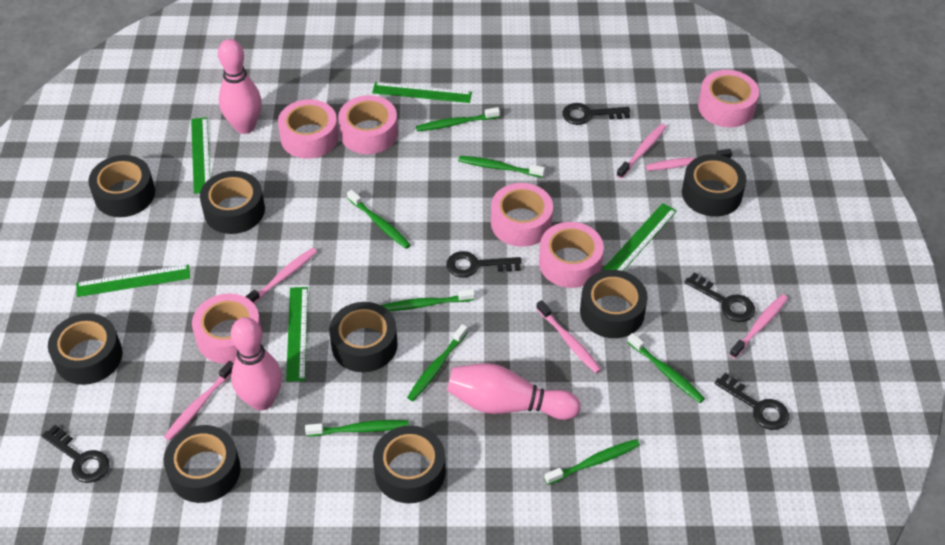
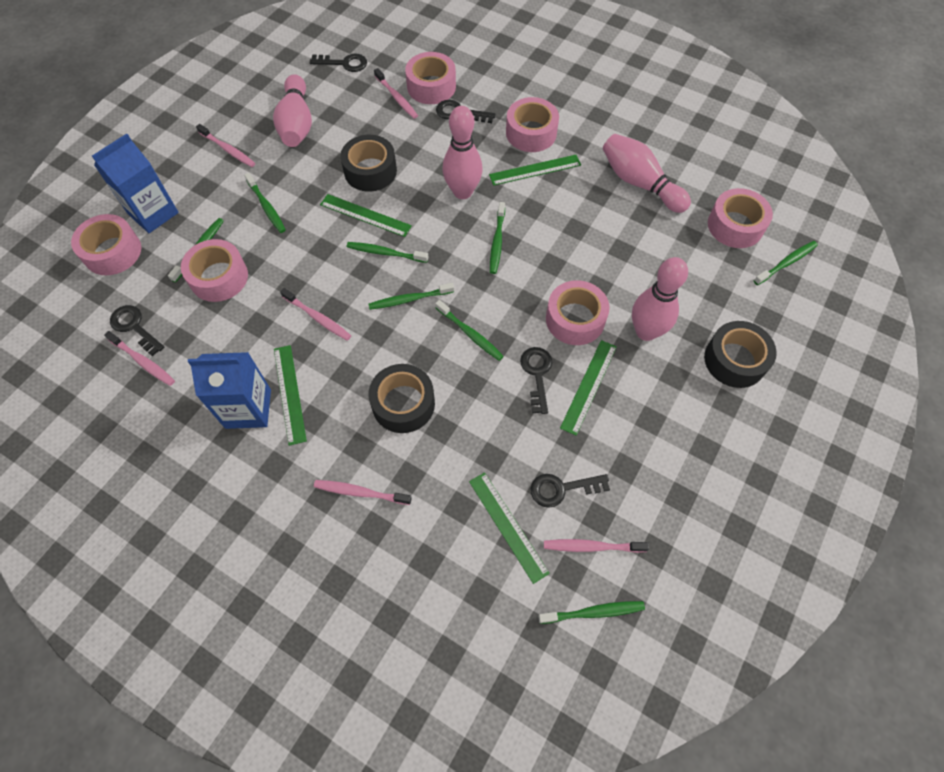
black tape: [48,313,123,385] [88,155,155,217] [164,425,241,503] [200,171,265,234] [329,302,398,372] [373,425,446,503] [580,270,648,338] [682,154,746,217] = 8 -> [340,135,397,192] [368,364,435,433] [704,321,777,388] = 3
blue carton: none = 0 -> [92,133,179,233] [188,352,271,429] = 2
pink bowling pin: [218,39,262,134] [231,317,282,411] [447,363,581,420] = 3 -> [273,74,312,147] [442,106,483,199] [603,134,691,213] [632,257,688,341] = 4

